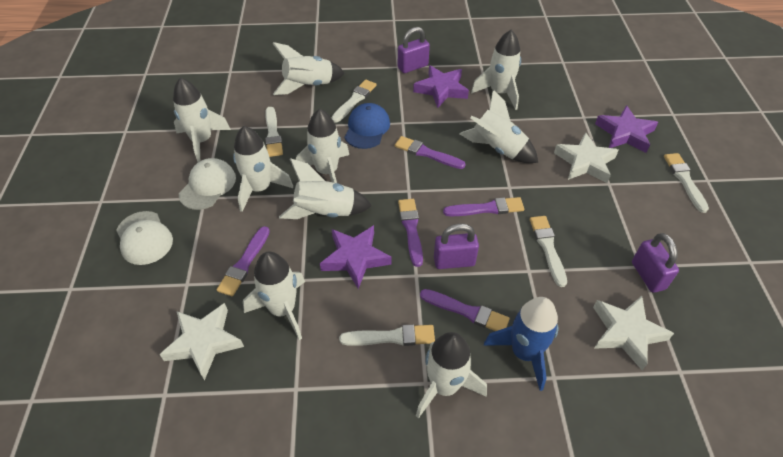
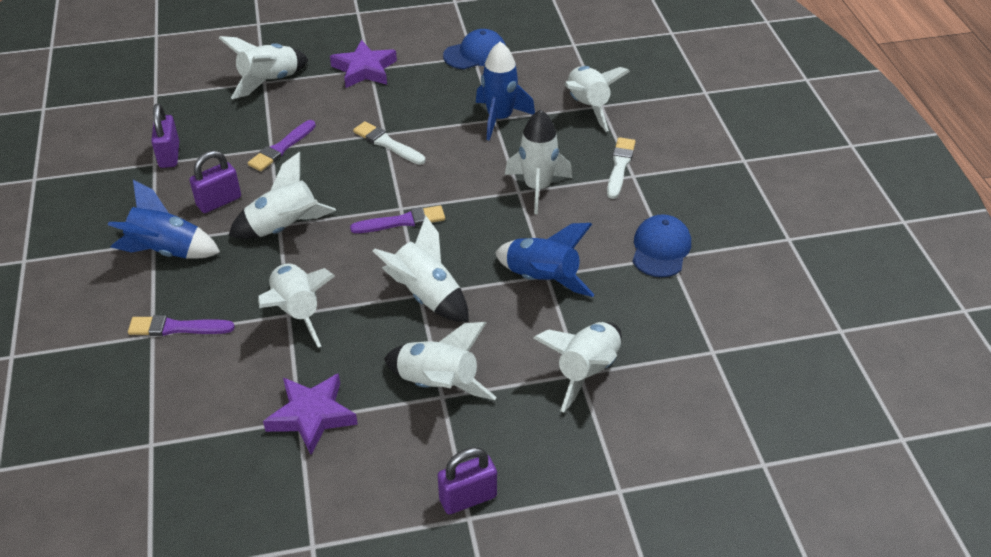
blue cap: [345,103,390,149] = 1 -> [443,29,506,69] [632,214,691,277] = 2
blue rocket: [484,297,558,391] = 1 -> [108,180,221,259] [476,41,535,141] [495,223,595,297] = 3
purple brush: [217,226,270,296] [395,136,465,169] [398,199,423,267] [420,289,510,331] [443,197,524,216] = 5 -> [128,315,235,336] [248,120,316,171] [350,205,445,233] = 3
purple star: [320,225,392,289] [413,65,469,108] [595,105,658,153] = 3 -> [263,373,358,455] [330,40,397,88] = 2
white brush: [265,107,283,157] [331,80,376,123] [339,324,435,346] [530,216,567,287] [664,153,709,213] = 5 -> [353,121,425,165] [607,137,636,199] = 2
white cap: [116,211,173,265] [179,158,236,210] = 2 -> none = 0
white rocket: [173,77,231,162] [233,126,293,212] [243,251,305,340] [273,42,345,95] [279,158,372,219] [296,109,349,183] [416,332,487,419] [459,89,538,163] [471,30,521,110] = 9 -> [219,36,308,99] [228,152,336,239] [258,263,335,348] [373,216,468,322] [384,322,496,400] [505,110,572,214] [533,322,622,412] [564,66,630,131] = 8
white star: [159,303,244,380] [554,132,619,183] [593,296,674,370] = 3 -> none = 0

